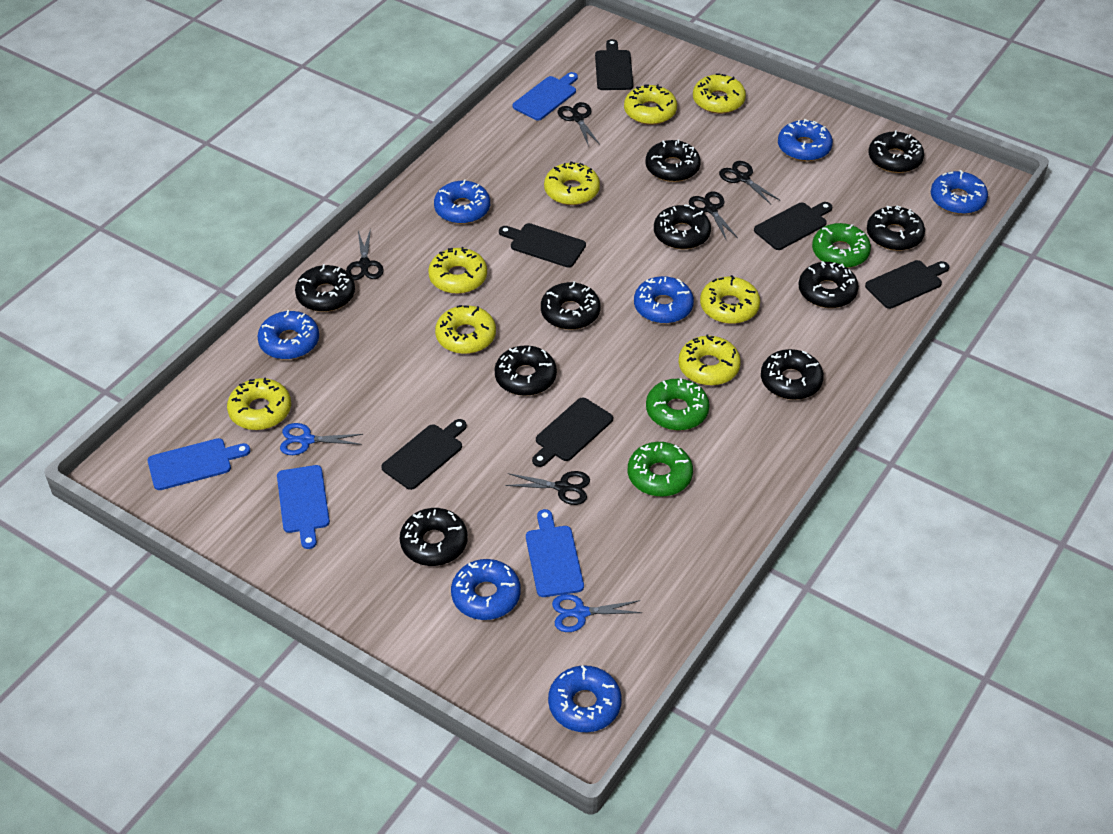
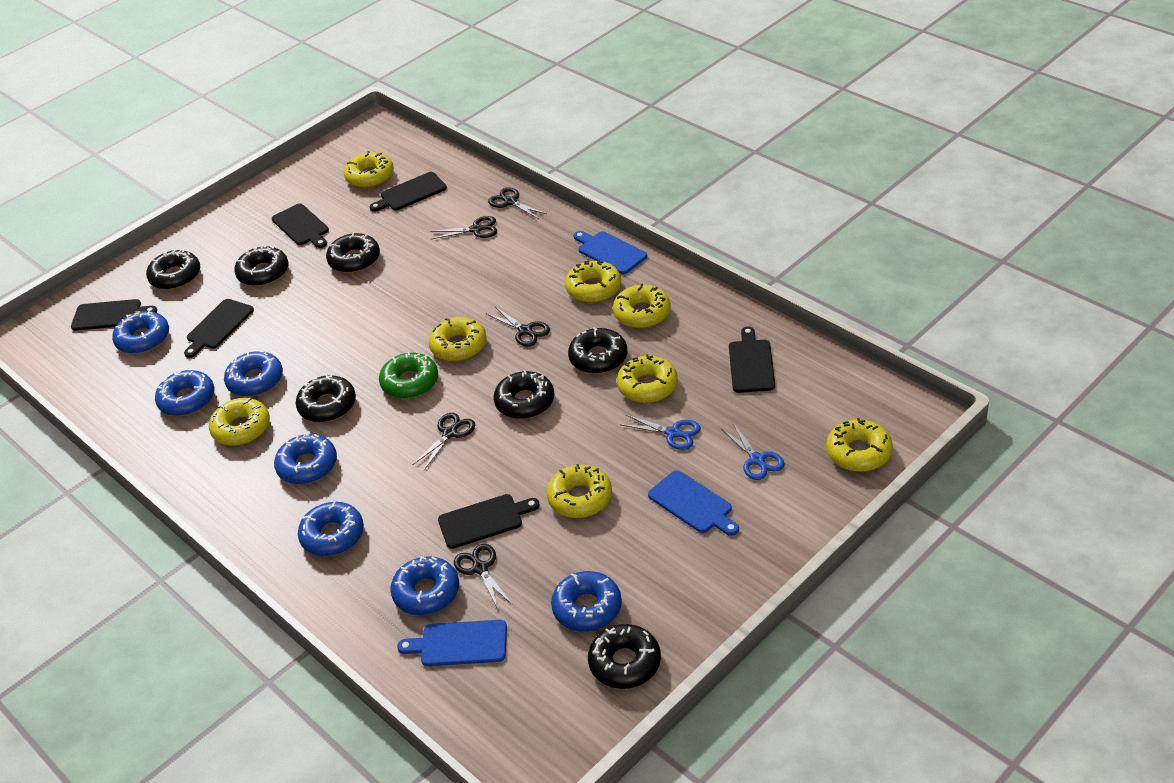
black donut: [295,264,355,312] [400,508,468,566] [494,345,557,396] [541,281,601,330] [645,140,701,182] [654,204,711,249] [761,349,824,400] [799,261,859,308] [867,205,925,251] [869,130,924,173] = 10 -> [146,249,200,290] [234,245,288,286] [296,374,356,422] [326,232,380,273] [494,370,555,419] [568,327,627,374] [588,624,661,689] = 7
blue cutting board: [148,438,250,490] [277,465,330,549] [513,72,578,121] [526,509,584,597] = 4 -> [397,620,507,666] [573,231,647,274] [648,470,739,536] = 3
green donut: [628,442,693,497] [646,378,710,430] [812,223,871,268] = 3 -> [379,352,438,399] = 1

